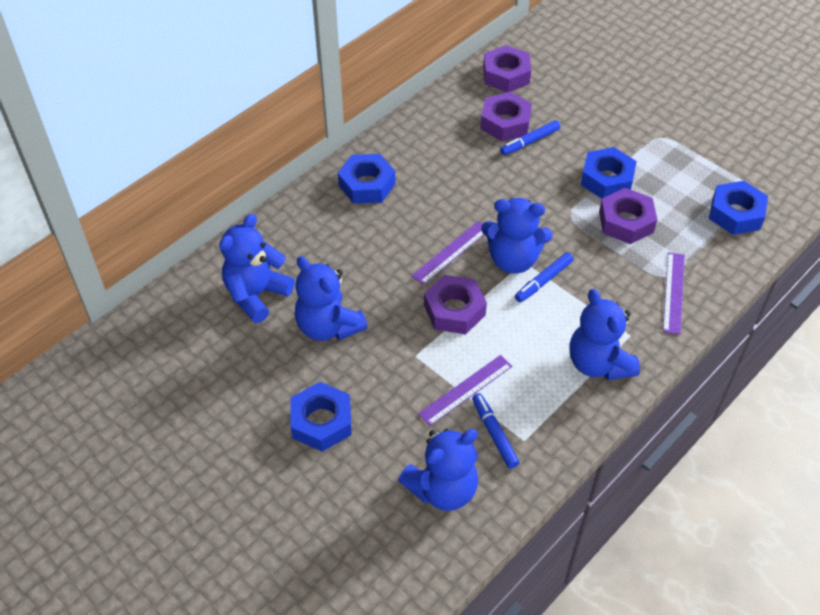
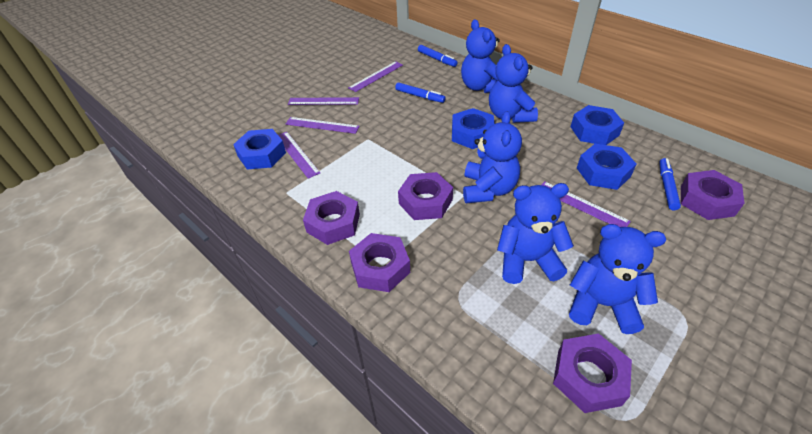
purple nut: [424,275,487,334] [480,92,532,141] [483,45,531,92] [599,188,657,244] = 4 -> [303,191,360,245] [349,233,410,292] [398,172,453,220] [553,334,632,413] [681,170,745,220] = 5
purple ruler: [411,221,484,285] [418,355,512,426] [663,252,685,335] = 3 -> [278,132,320,179] [286,117,360,134] [288,97,359,105] [348,61,403,92] [541,181,631,227] = 5

